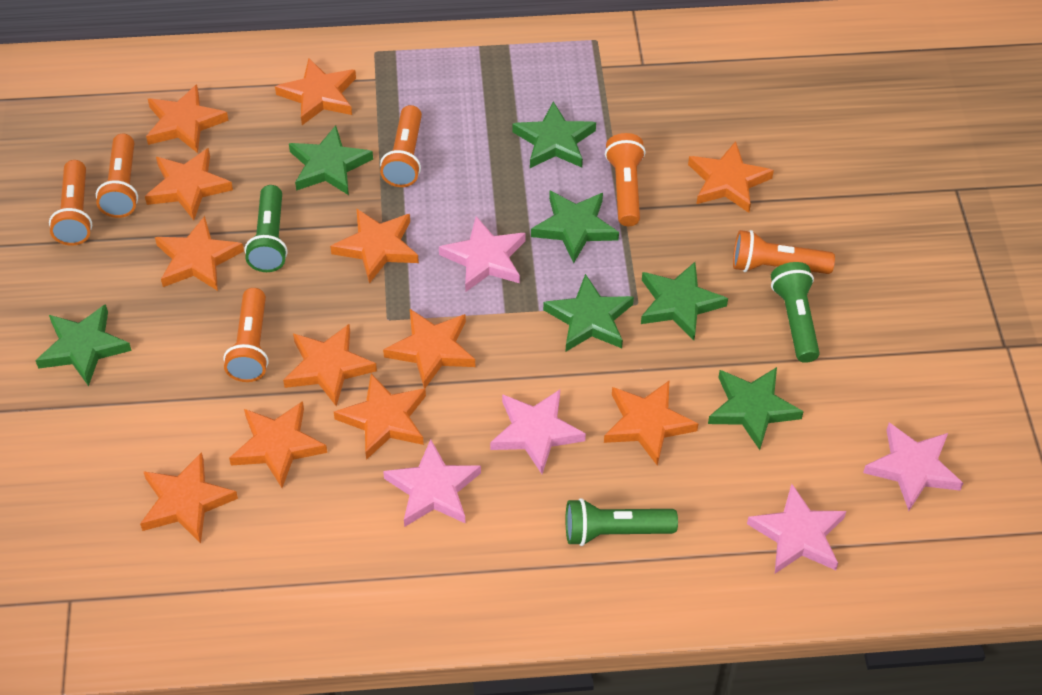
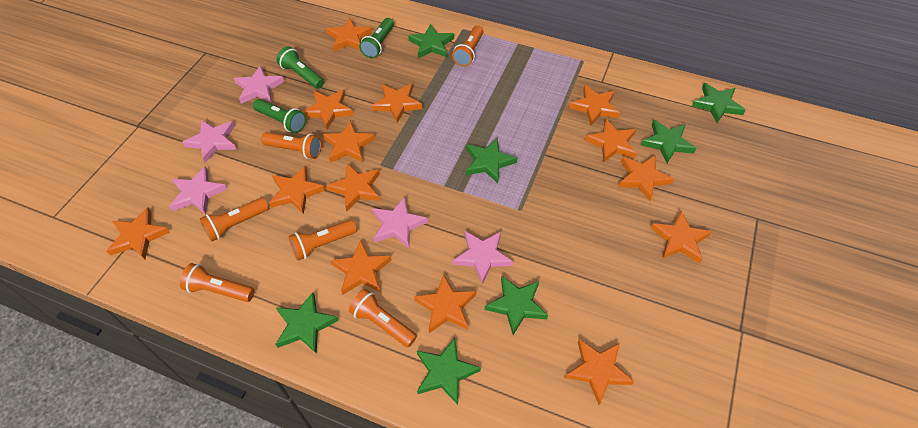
orange star: [140,452,238,543] [145,148,233,220] [146,84,229,153] [155,216,244,291] [229,401,327,488] [275,58,356,125] [283,324,377,407] [330,208,419,284] [334,374,426,460] [383,309,475,388] [604,381,699,466] [688,141,774,213] = 12 -> [107,207,170,259] [269,166,325,214] [302,89,353,130] [322,120,376,163] [326,17,372,51] [326,163,380,211] [330,240,392,295] [372,84,422,123] [414,274,476,333] [565,339,634,405] [569,85,620,126] [585,119,637,163] [618,155,674,201] [651,211,712,264] = 14

